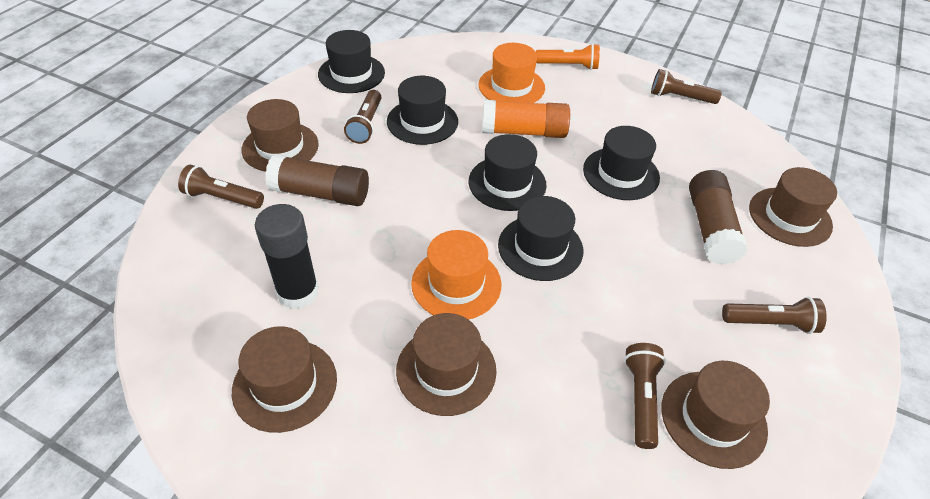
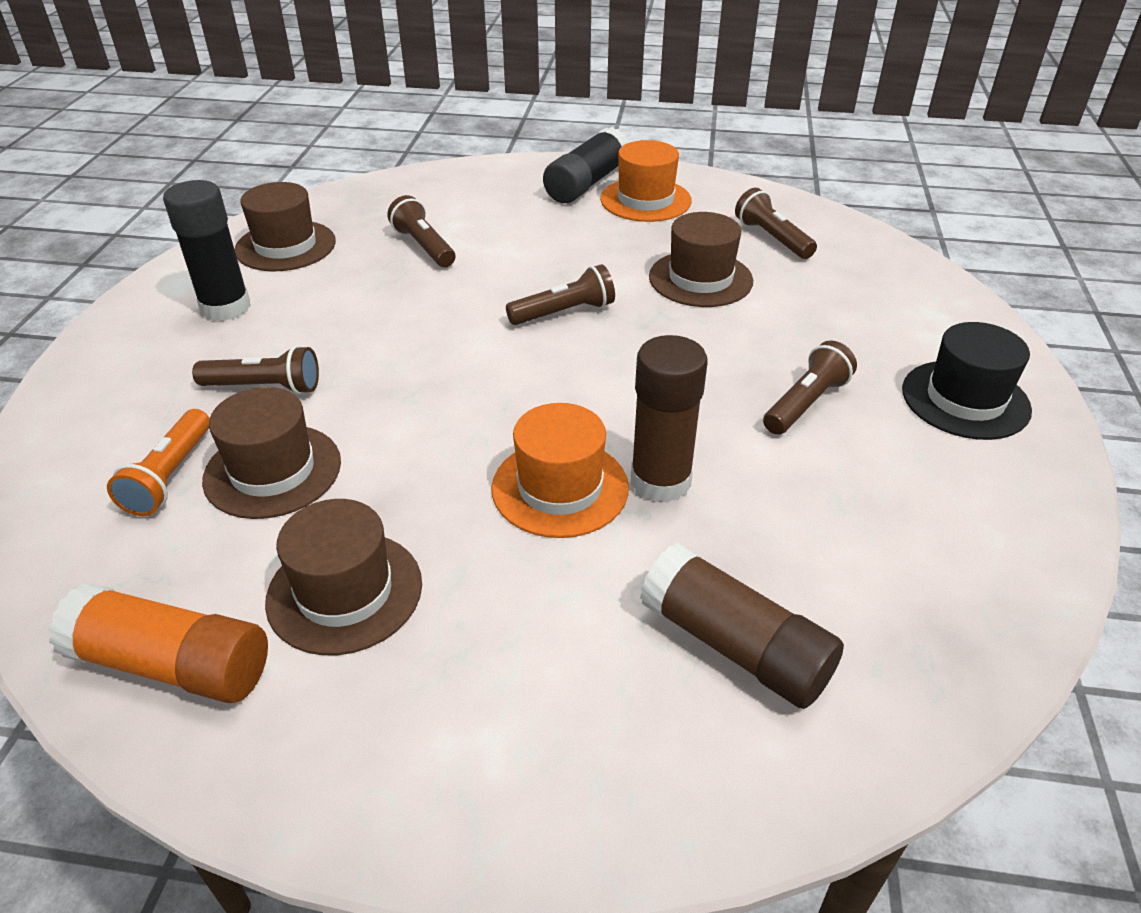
black glue stick: [255,204,319,309] = 1 -> [163,180,251,321] [543,127,629,203] = 2
black hat: [318,30,385,93] [387,76,458,145] [469,134,546,211] [498,196,583,281] [583,126,660,200] = 5 -> [902,322,1032,440] = 1
brown hat: [232,326,337,433] [241,99,319,172] [396,313,497,416] [661,361,770,469] [749,167,837,247] = 5 -> [202,387,341,519] [235,182,336,271] [265,499,422,655] [649,212,753,307] = 4

